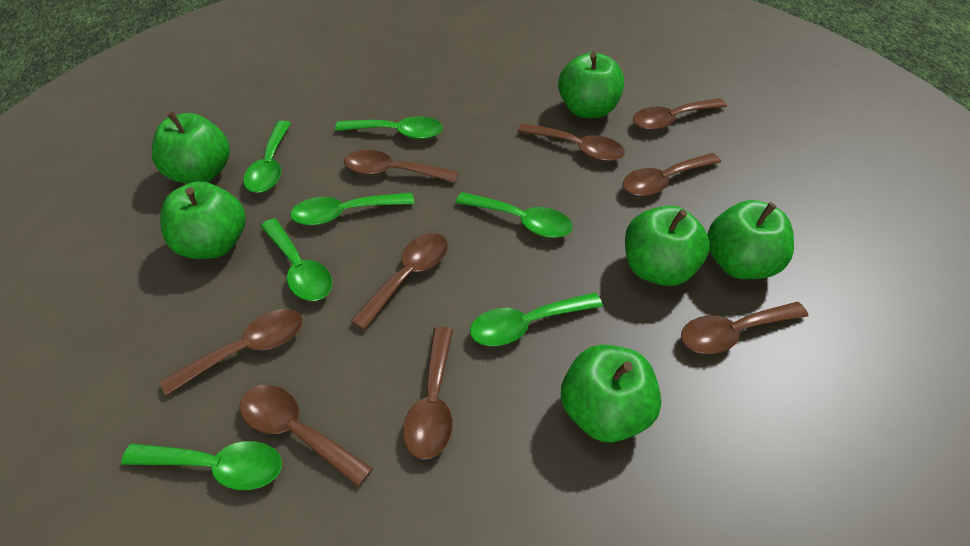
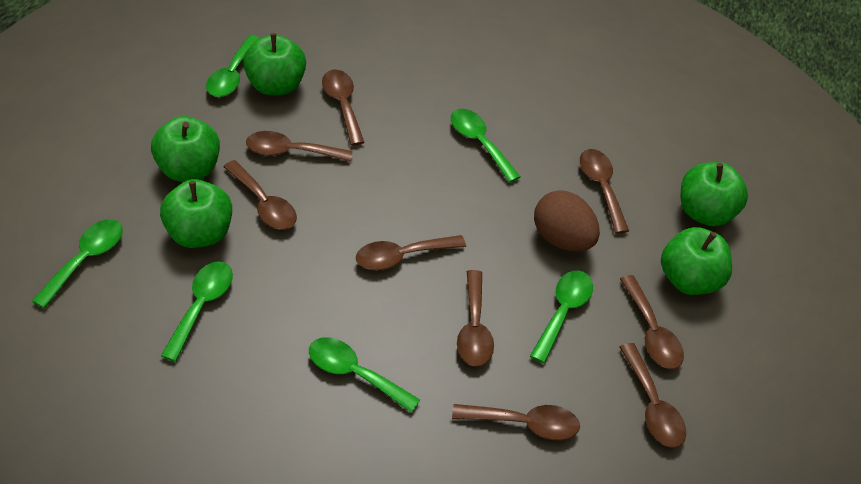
brown egg: none = 0 -> [534,190,600,252] = 1
green apple: [152,111,230,184] [160,181,246,259] [558,52,624,118] [561,345,661,442] [625,206,710,286] [707,200,794,279] = 6 -> [151,116,220,182] [160,179,232,248] [243,33,306,95] [661,227,732,295] [681,162,748,226] = 5
green spoon: [121,441,282,490] [243,121,291,193] [261,218,332,301] [290,193,414,226] [335,116,443,139] [455,192,573,238] [470,292,603,346] = 7 -> [32,219,123,308] [161,261,233,362] [206,35,260,97] [309,337,420,413] [451,109,520,183] [530,271,593,363] = 6

